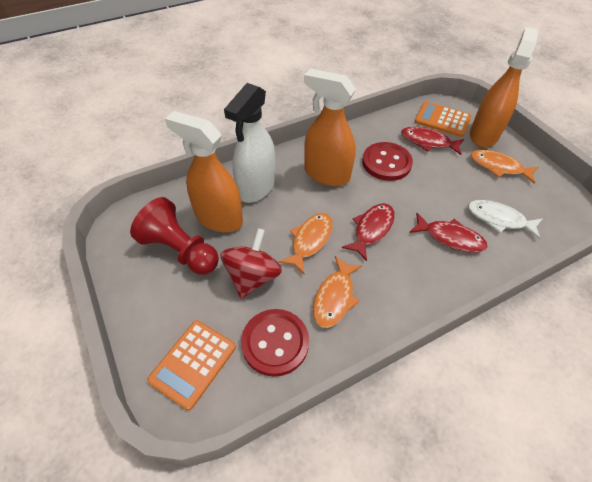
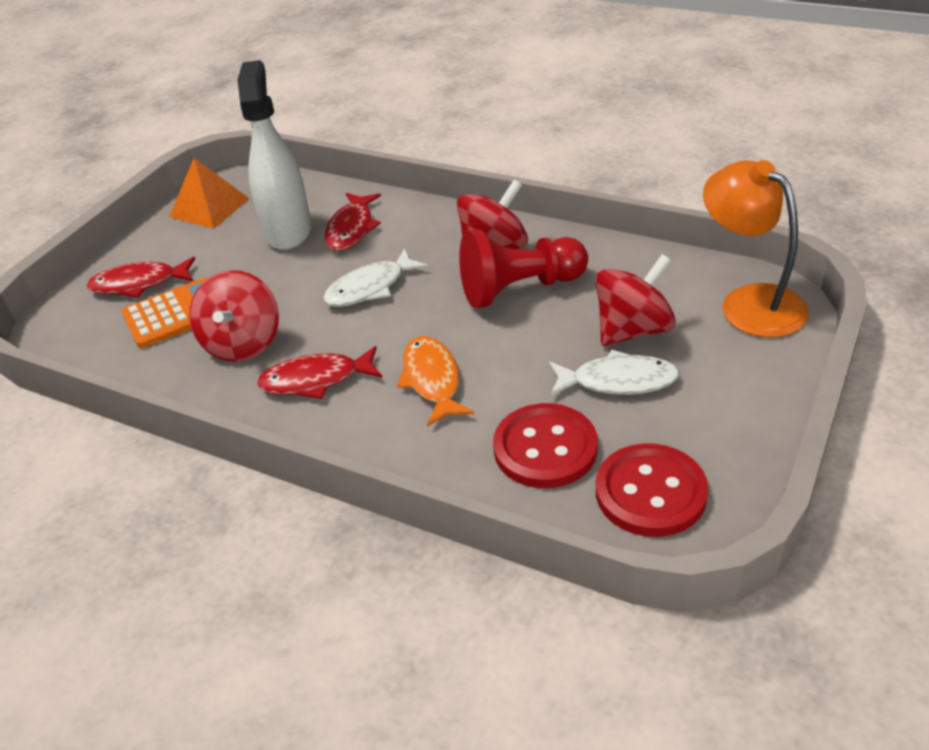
orange calculator: [147,320,236,411] [415,101,471,137] = 2 -> [122,278,208,348] = 1
orange fish: [279,213,333,274] [313,256,363,328] [471,150,538,184] = 3 -> [397,336,474,427] = 1
orange lamp: none = 0 -> [703,160,809,338] = 1
orange pyramid: none = 0 -> [169,158,250,229] = 1
orange spray bottle: [165,111,243,232] [304,69,356,186] [470,27,538,148] = 3 -> none = 0
red spinning top: [220,228,282,299] = 1 -> [189,270,279,362] [457,180,528,249] [595,254,676,346] = 3
white fish: [468,200,542,239] = 1 -> [323,248,428,307] [549,350,680,396] = 2

